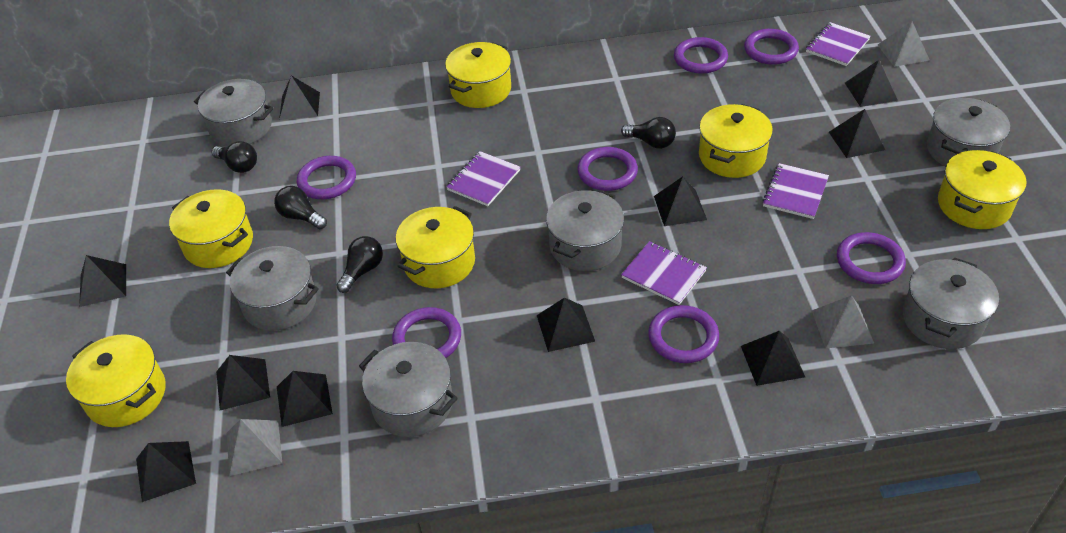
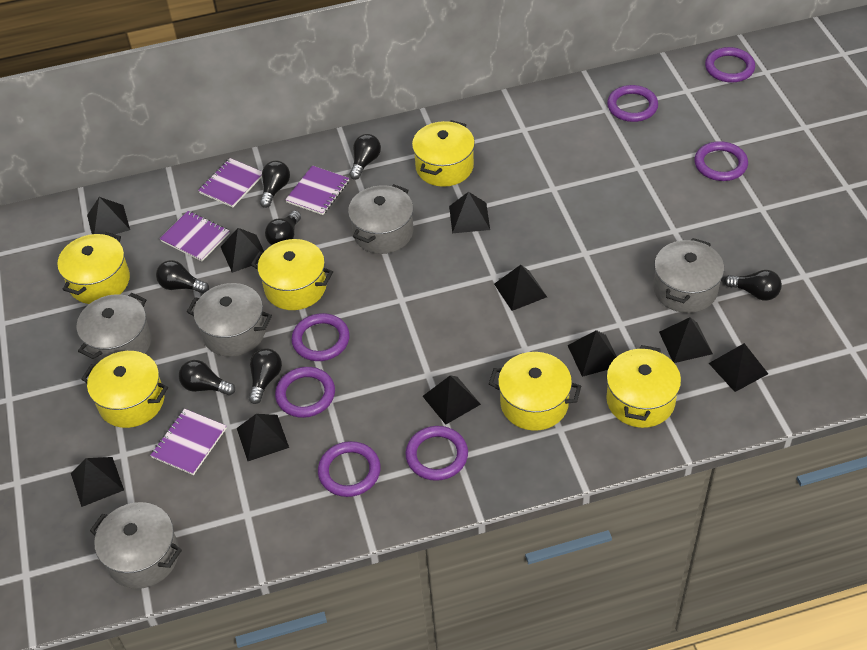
black light bulb: [212,141,257,173] [274,186,327,229] [336,236,383,293] [621,117,676,149] = 4 -> [156,260,209,294] [179,360,235,395] [249,348,282,404] [260,161,290,208] [265,211,301,245] [349,134,381,180] [724,270,782,301] = 7
grey pot: [194,79,274,147] [226,246,319,331] [359,342,458,437] [546,189,624,271] [903,257,999,349] [927,98,1010,166] = 6 -> [77,293,151,363] [90,502,182,589] [187,283,272,357] [348,184,413,254] [653,238,724,313] = 5
grey pyramid: [227,419,282,476] [812,295,874,349] [878,21,930,67] = 3 -> none = 0

